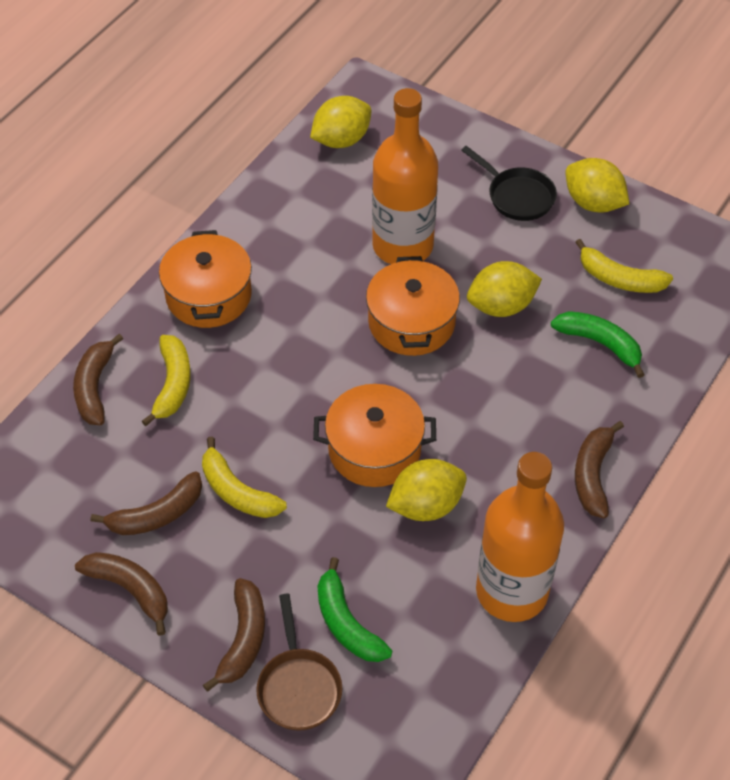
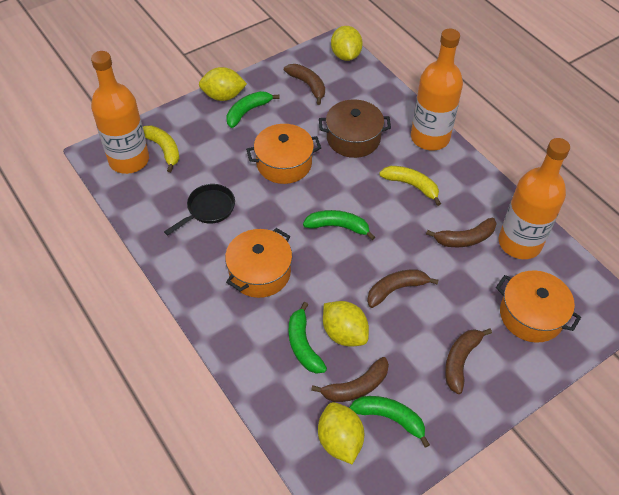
brown pan: [257,594,342,731] = 1 -> none = 0
brown pot: none = 0 -> [319,99,391,158] = 1
green banana: [318,557,392,662] [551,311,644,378] = 2 -> [226,91,280,128] [289,302,327,374] [303,210,375,240] [349,396,430,448] = 4
orange bottle: [372,88,438,264] [476,452,564,622] = 2 -> [91,51,149,174] [411,29,463,150] [499,138,570,259] = 3
yellow banana: [142,335,191,426] [202,437,287,518] [575,239,673,293] = 3 -> [143,125,180,172] [379,166,441,206] = 2

